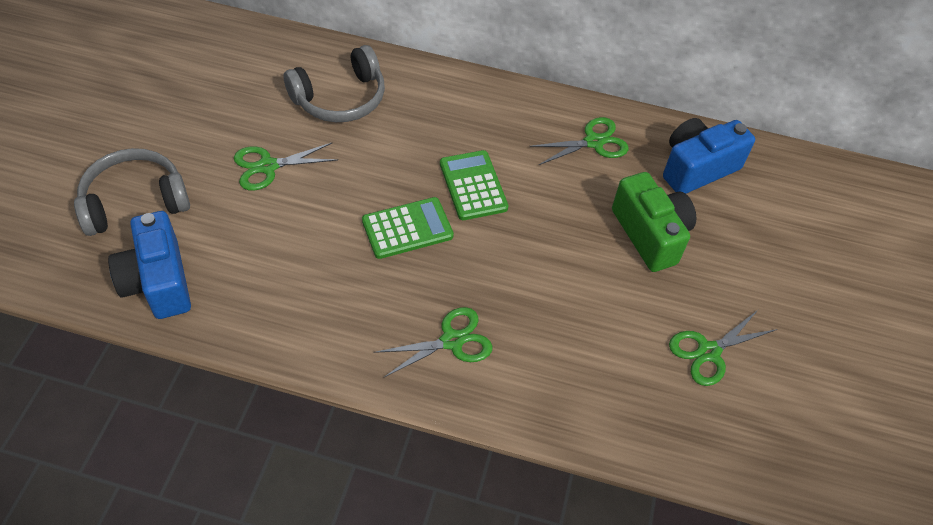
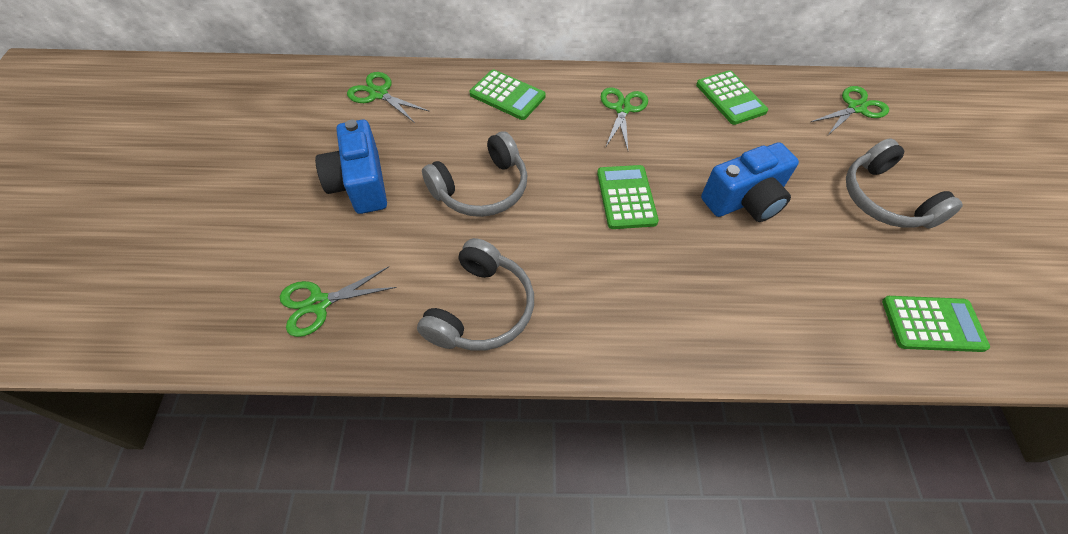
green calculator: [362,197,454,259] [440,150,508,220] = 2 -> [470,69,546,120] [597,165,659,229] [696,70,768,125] [882,296,990,352] = 4
green camera: [612,172,696,272] = 1 -> none = 0
grey headphones: [74,148,190,236] [284,45,385,122] = 2 -> [417,238,534,351] [422,131,527,217] [846,139,963,229] = 3

